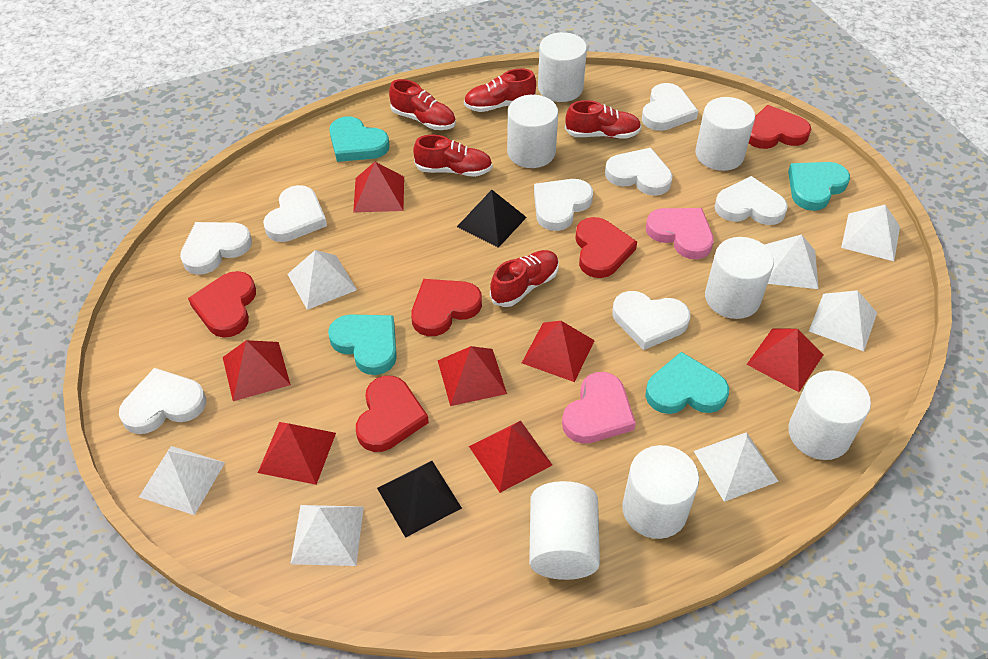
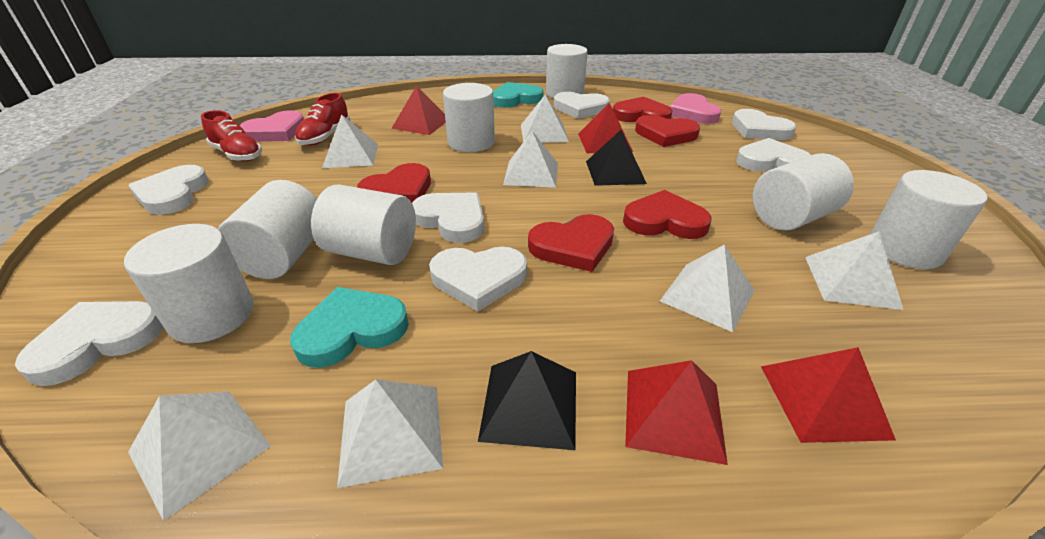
red pyramid: [223,340,291,401] [258,422,336,485] [353,162,404,212] [438,346,507,406] [469,421,552,493] [522,321,595,382] [747,329,823,392] = 7 -> [391,86,446,135] [578,103,633,153] [625,360,728,465] [761,347,896,443] = 4
red shoe: [389,79,456,130] [413,135,492,177] [464,68,536,112] [490,250,559,307] [565,100,641,139] = 5 -> [201,110,262,162] [295,93,350,146] = 2
turquoise heart: [328,314,397,375] [329,116,390,162] [645,352,729,414] [788,162,850,211] = 4 -> [290,287,409,368] [493,82,544,108] = 2
white heart: [119,368,206,434] [180,222,252,275] [263,185,327,242] [534,179,593,231] [605,148,673,196] [612,291,691,350] [642,83,698,131] [714,176,788,225] = 8 -> [15,301,164,386] [128,165,209,215] [412,192,484,243] [429,247,527,311] [554,92,610,119] [732,109,796,140] [736,138,811,172] = 7

